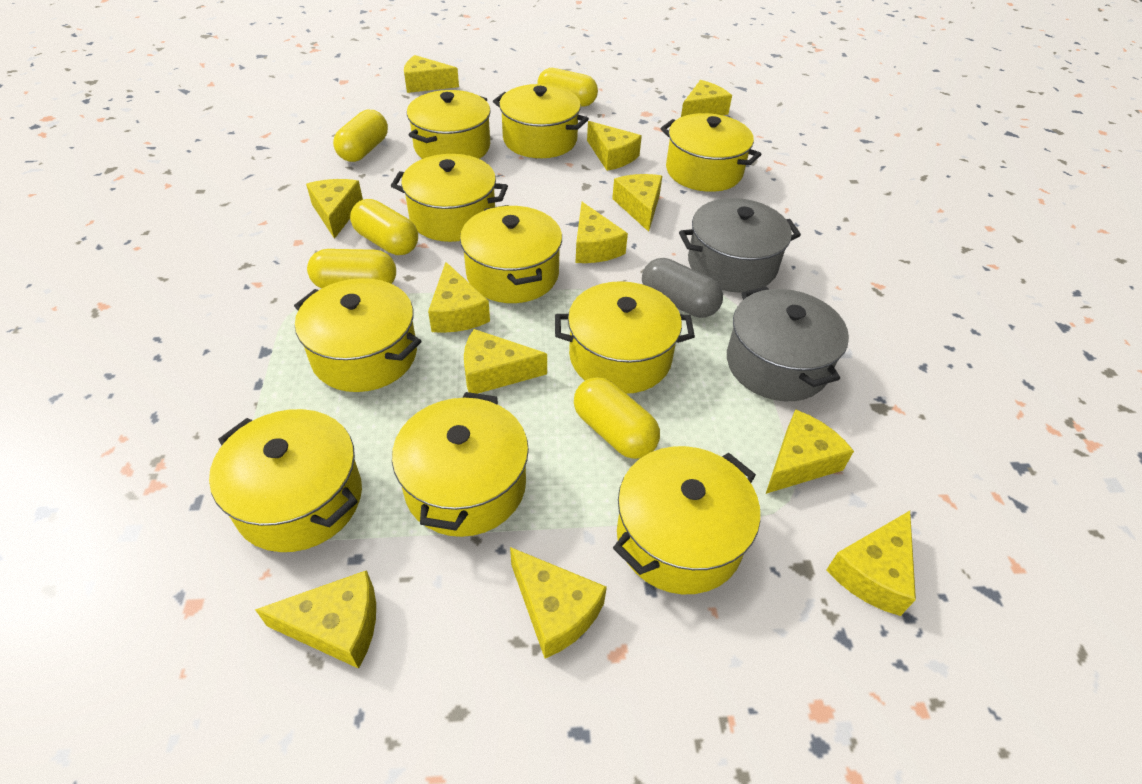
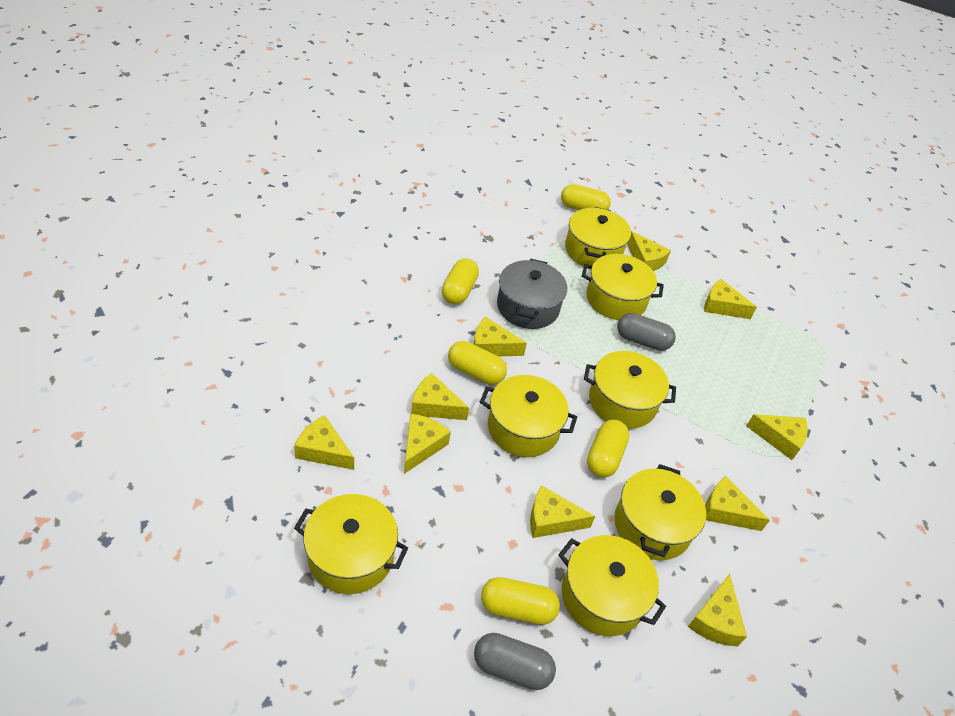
grey capsule: [642,258,723,318] = 1 -> [474,633,556,690] [617,313,676,351] = 2
grey pot: [679,198,801,293] [727,286,849,401] = 2 -> [497,259,567,329] = 1
yellow cheese: [255,570,376,669] [306,179,363,239] [404,55,459,93] [428,262,490,333] [464,329,547,394] [510,547,607,659] [575,202,628,263] [587,121,642,171] [612,174,662,232] [681,80,732,117] [766,409,854,494] [827,511,916,616] = 12 -> [294,415,354,470] [404,414,451,474] [411,373,469,420] [474,317,527,356] [530,485,595,538] [627,231,671,271] [688,574,747,646] [704,279,757,319] [705,476,770,531] [746,414,808,460] = 10
yellow pot: [209,409,362,552] [294,278,421,392] [391,154,508,242] [392,392,529,537] [407,90,491,159] [460,205,562,303] [493,84,589,158] [555,281,695,394] [613,446,760,594] [660,113,761,192] = 10 -> [294,494,408,594] [480,375,577,457] [558,535,666,636] [565,207,631,266] [582,254,664,320] [584,351,676,429] [614,464,706,560] = 7

